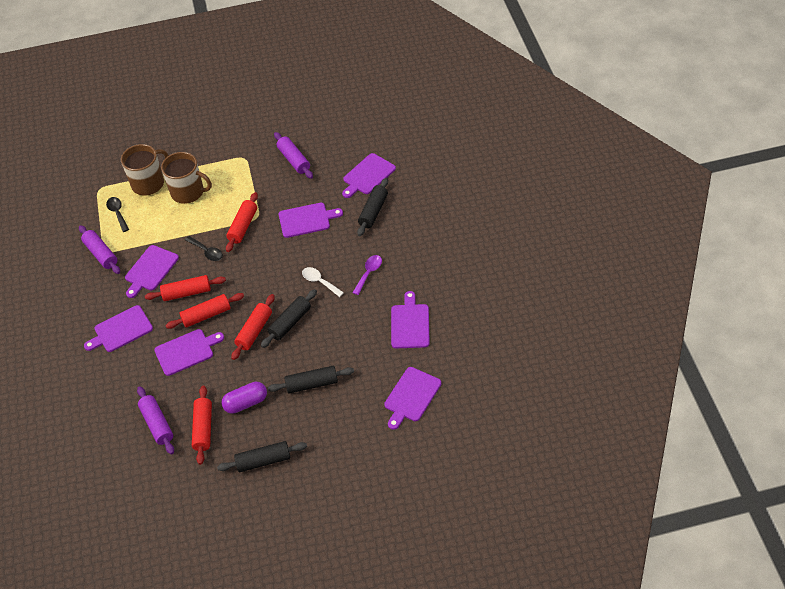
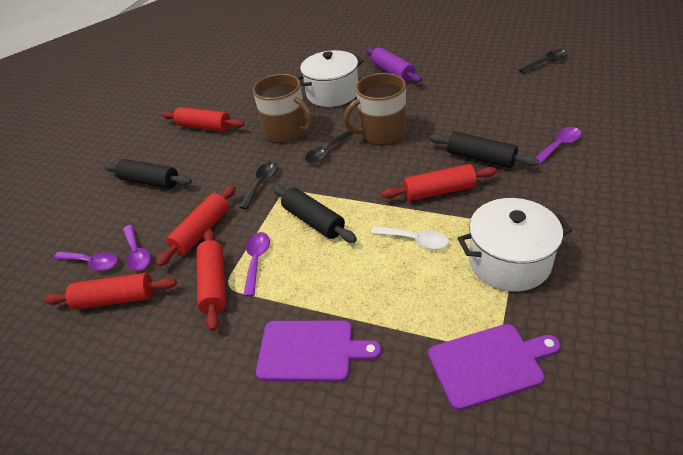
black rolling pin: [217,441,307,472] [261,289,317,348] [268,366,354,393] [357,178,388,236] = 4 -> [103,159,192,189] [273,185,357,243] [429,132,539,168] = 3
black spoon: [106,197,129,232] [185,236,223,261] = 2 -> [239,162,278,209] [305,131,353,164] [519,50,568,74] = 3
purple capsule: [222,382,267,414] = 1 -> none = 0
purple cutting board: [84,305,153,352] [125,245,179,298] [154,329,224,376] [279,203,343,238] [342,153,396,198] [384,367,441,430] [391,291,430,348] = 7 -> [256,321,381,382] [428,324,560,410] = 2
purple rolling pin: [79,225,120,274] [137,386,174,455] [274,132,313,179] = 3 -> [366,47,422,83] = 1
purple spoon: [352,255,382,295] = 1 -> [53,251,118,271] [123,225,151,271] [243,232,270,296] [535,127,581,165] = 4
white pot: none = 0 -> [297,50,364,107] [458,198,572,291] = 2

